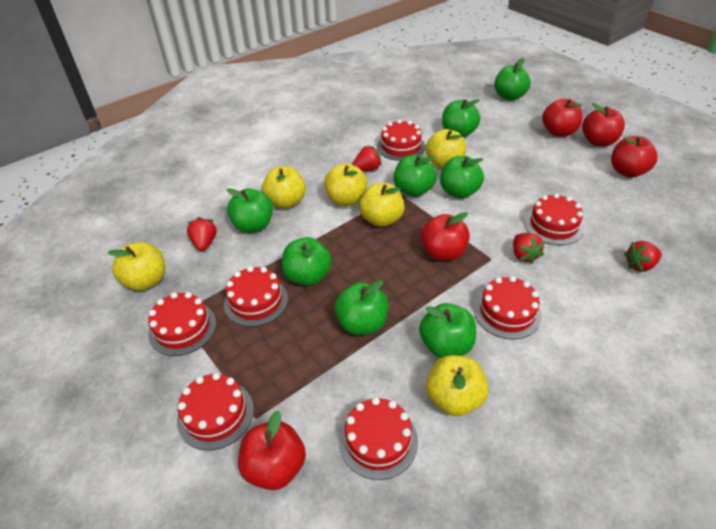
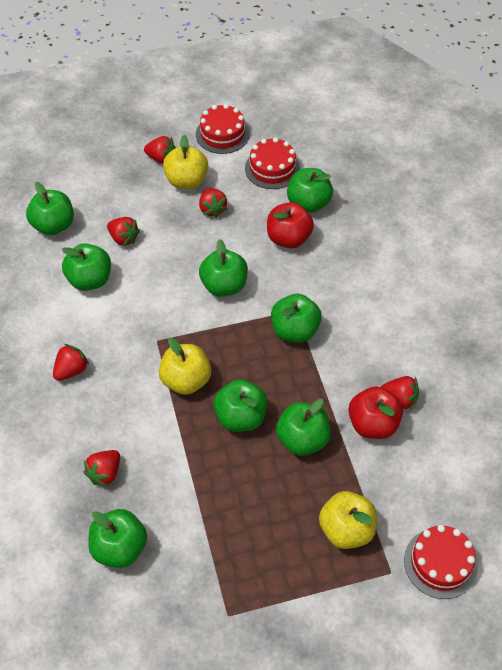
red apple: [238,411,306,490] [421,212,470,261] [542,98,582,137] [582,103,625,147] [611,136,658,178] = 5 -> [267,202,314,248] [348,386,403,439] = 2
red cake: [148,292,216,356] [177,373,254,450] [224,266,288,327] [339,397,418,480] [377,119,425,161] [474,276,542,339] [525,193,584,245] = 7 -> [196,104,250,154] [245,137,300,189] [404,525,478,599] = 3
red strawberry: [187,217,217,251] [352,145,382,171] [513,233,545,264] [624,241,662,272] = 4 -> [53,344,89,381] [83,450,120,487] [107,217,140,246] [144,136,176,164] [199,188,228,218] [381,376,419,410] = 6
yellow apple: [107,242,165,291] [262,166,306,209] [324,163,368,206] [359,183,405,227] [425,129,466,169] [426,355,489,416] = 6 -> [159,338,211,395] [163,135,208,189] [319,491,377,549] = 3

